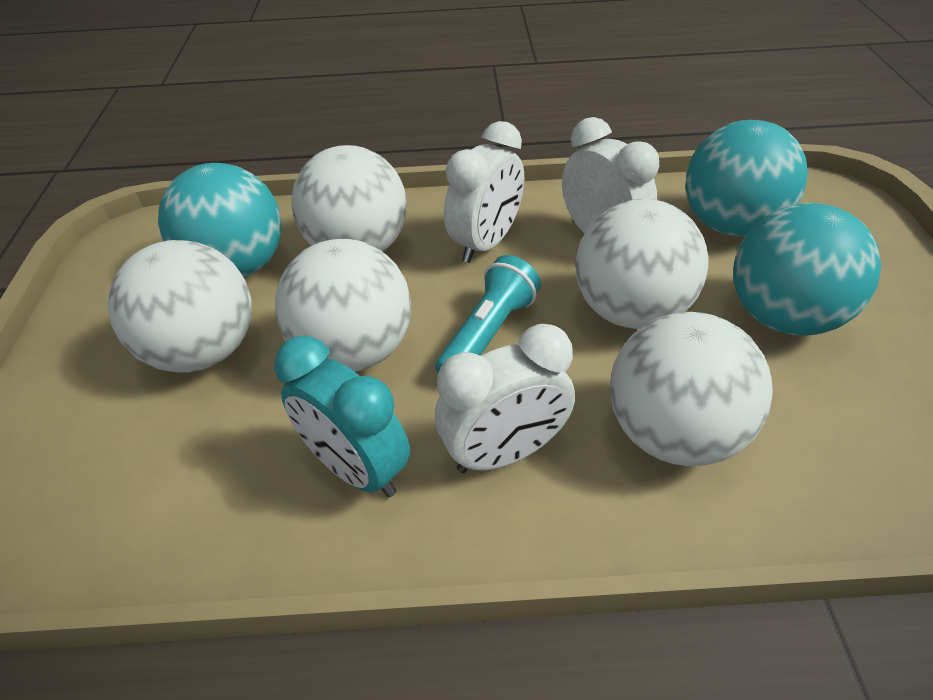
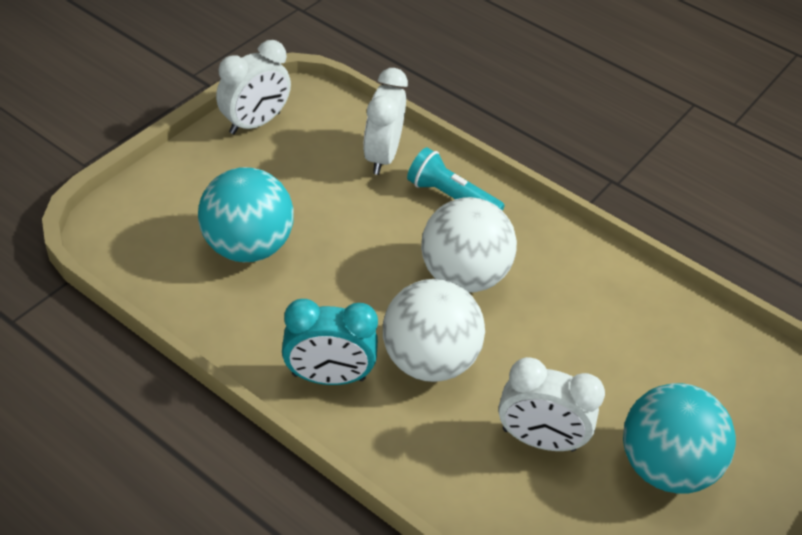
turquoise ball: [158,163,282,278] [686,120,808,236] [733,203,881,336] = 3 -> [198,167,294,262] [623,383,736,494] = 2
white ball: [108,240,252,373] [275,239,411,372] [291,145,407,251] [575,199,708,329] [610,312,773,466] = 5 -> [383,279,485,382] [421,197,517,293] = 2

